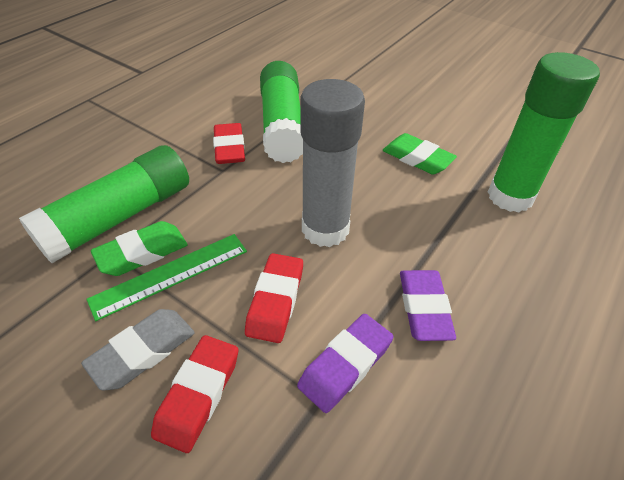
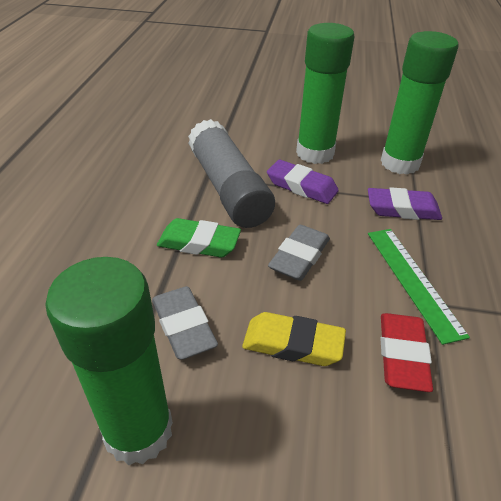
green eraser: [91,221,187,276] [383,133,457,175] = 2 -> [157,218,241,258] = 1
grey eraser: [81,309,195,390] = 1 -> [152,286,218,360] [268,225,330,281] = 2
red eraser: [151,335,238,453] [213,123,245,164] [245,253,303,343] = 3 -> [380,313,433,392] = 1
yellow eraser: none = 0 -> [242,312,346,366] = 1

